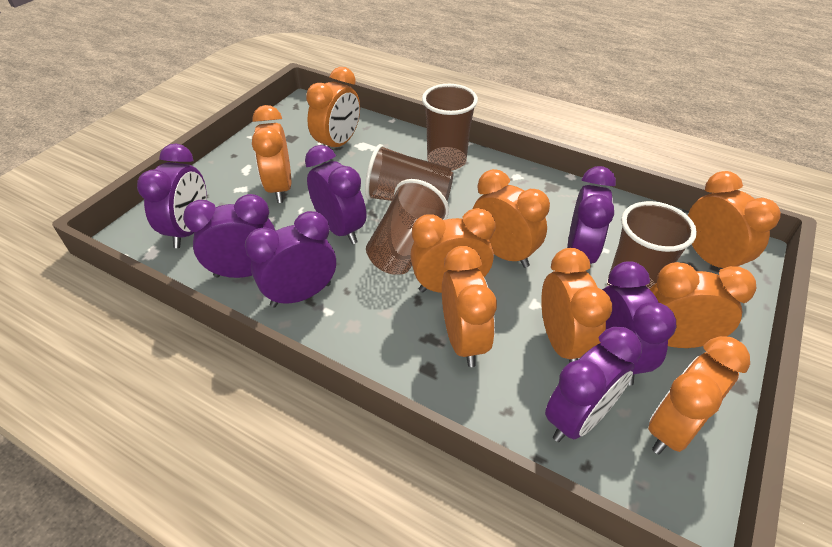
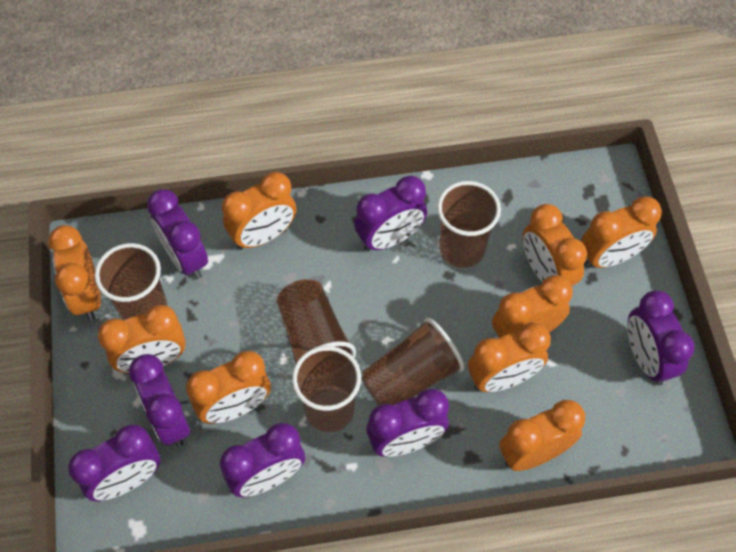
brown cup: [365,144,454,201] [366,179,449,275] [422,84,478,171] [607,201,697,289] = 4 -> [95,243,168,321] [277,279,356,364] [292,346,361,432] [361,318,464,405] [437,181,501,268] = 5

